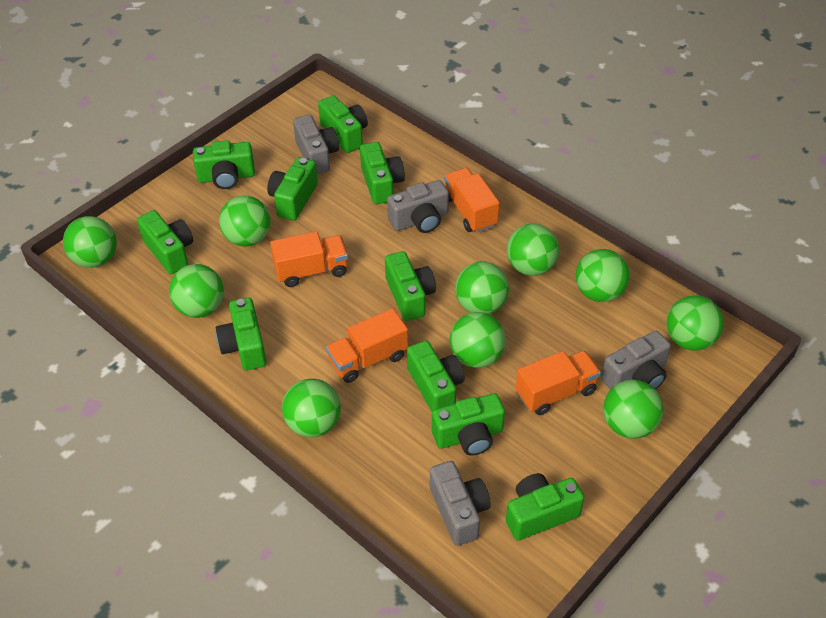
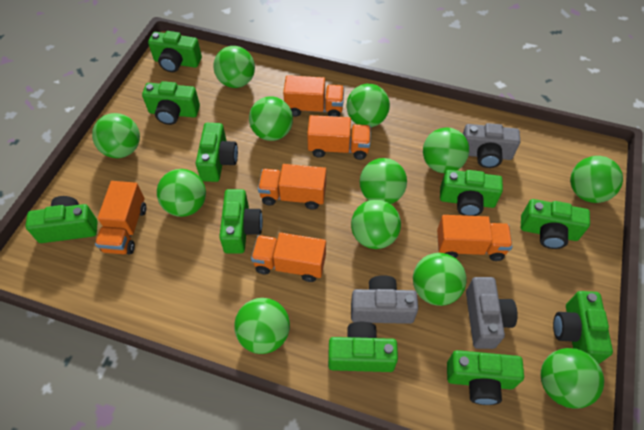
green ball: [63,216,117,268] [169,264,224,318] [219,195,271,247] [282,379,341,437] [450,312,506,368] [455,261,509,314] [507,224,559,276] [576,249,630,302] [603,380,663,439] [666,295,723,351] = 10 -> [92,113,140,158] [157,169,206,217] [214,46,255,88] [234,298,290,354] [249,96,293,141] [347,84,390,127] [351,200,401,249] [360,158,407,204] [413,253,467,306] [423,128,469,173] [540,348,604,409] [570,156,623,203] = 12
grey camera: [293,115,339,174] [387,180,449,233] [430,461,491,546] [601,331,671,390] = 4 -> [351,275,418,324] [463,123,520,168] [466,277,518,349] = 3
orange truck: [270,232,348,287] [326,308,408,383] [444,168,500,233] [516,351,601,415] = 4 -> [95,181,146,255] [251,233,326,282] [258,164,326,210] [283,75,344,117] [307,115,371,160] [437,215,513,261] = 6

